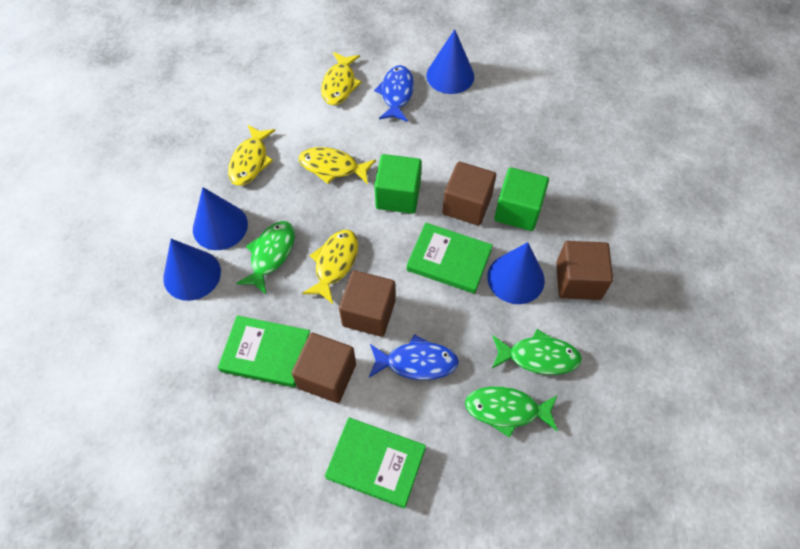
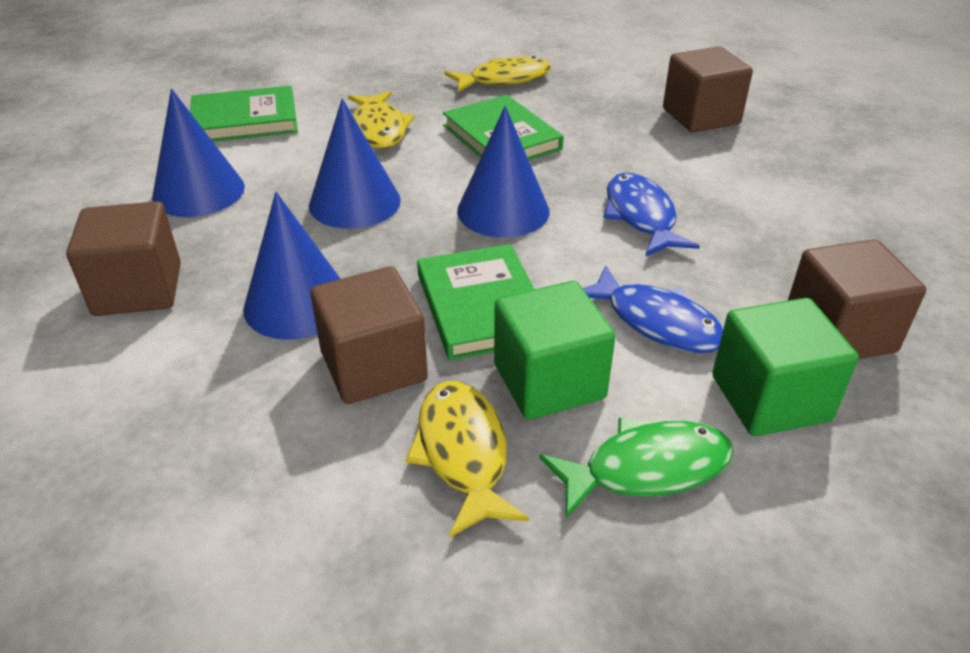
green fish: [236,221,295,294] [465,386,558,438] [492,329,582,375] = 3 -> [539,418,734,518] = 1
yellow fish: [228,125,276,186] [299,147,376,184] [302,230,358,304] [321,52,362,105] = 4 -> [348,91,414,149] [405,381,529,538] [445,56,551,92] = 3

